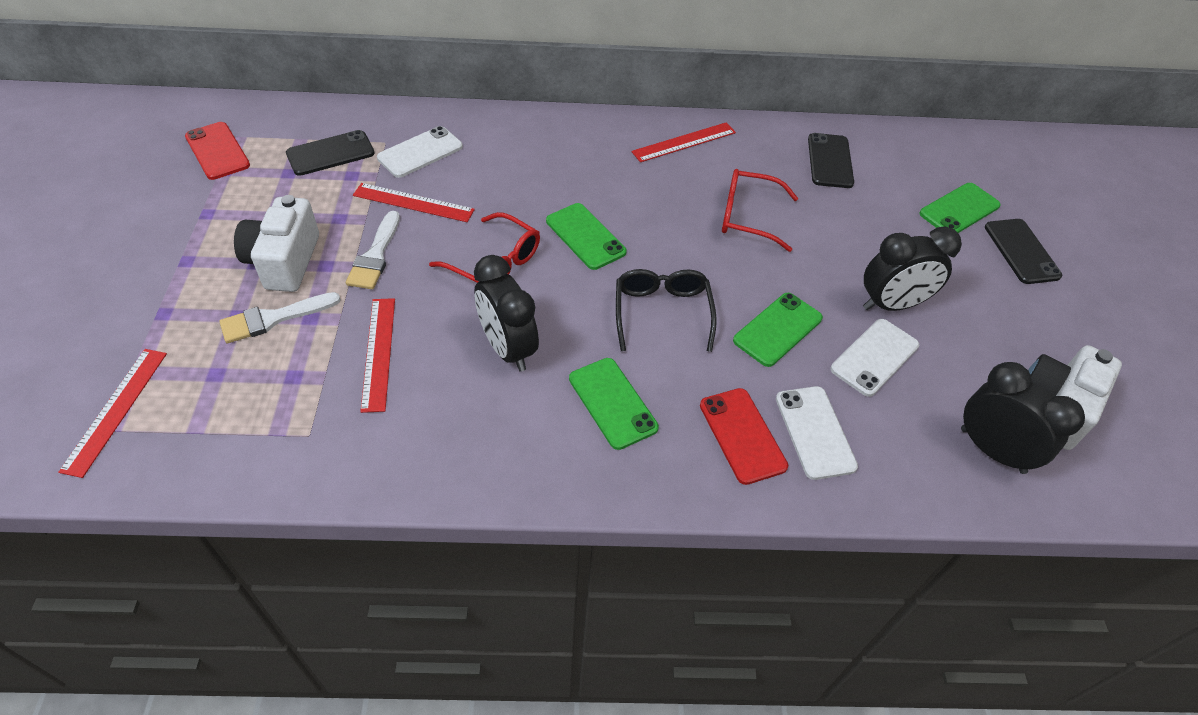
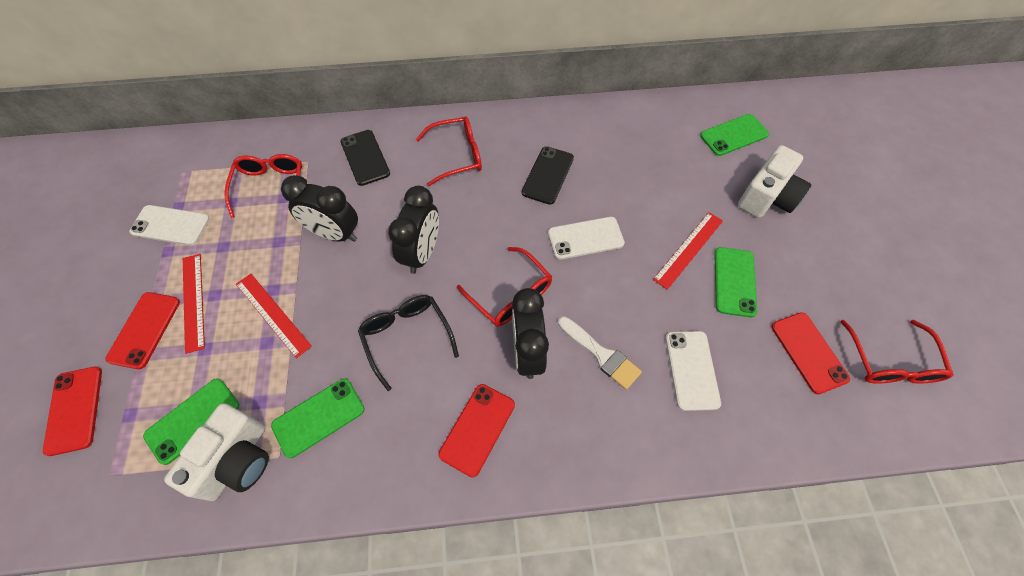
black phone: [286,130,375,176] [808,133,854,188] [985,219,1062,284] = 3 -> [340,130,390,186] [522,146,574,204] = 2
red glasses: [429,212,540,283] [722,169,798,252] = 2 -> [224,154,302,218] [416,116,482,186] [457,247,552,327] [840,320,954,384] = 4
red phone: [185,122,250,180] [700,388,788,485] = 2 -> [43,367,102,456] [105,292,180,369] [438,384,515,477] [771,312,850,394] = 4
red ruler: [58,349,167,478] [353,183,475,222] [360,298,395,413] [631,122,736,162] = 4 -> [183,254,205,354] [236,274,312,358] [653,212,723,290] = 3
white brush: [219,292,341,343] [346,211,400,289] = 2 -> [558,316,642,390] = 1

